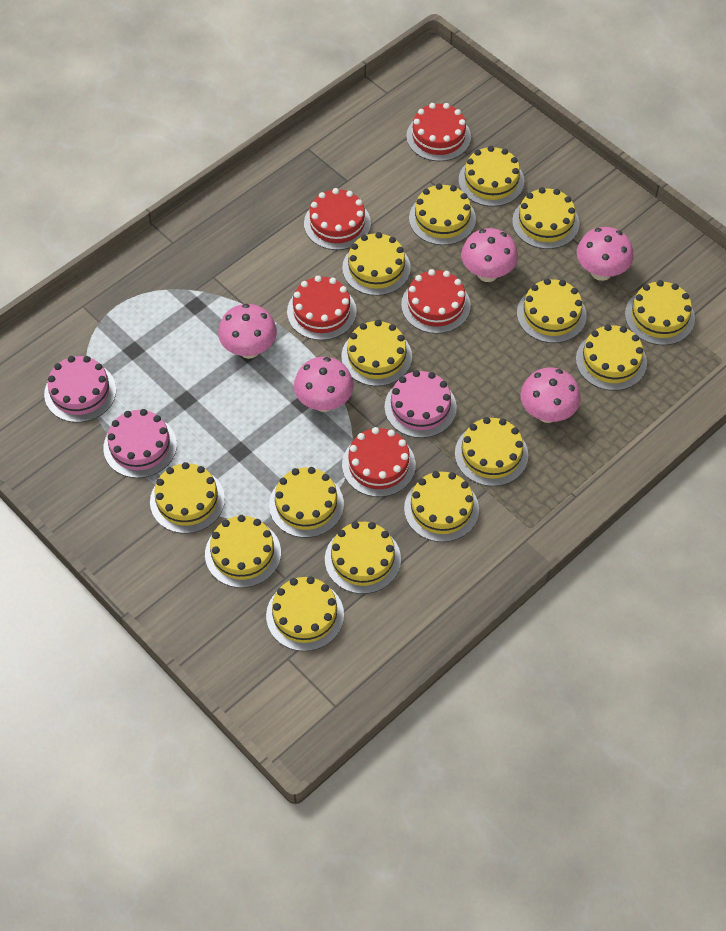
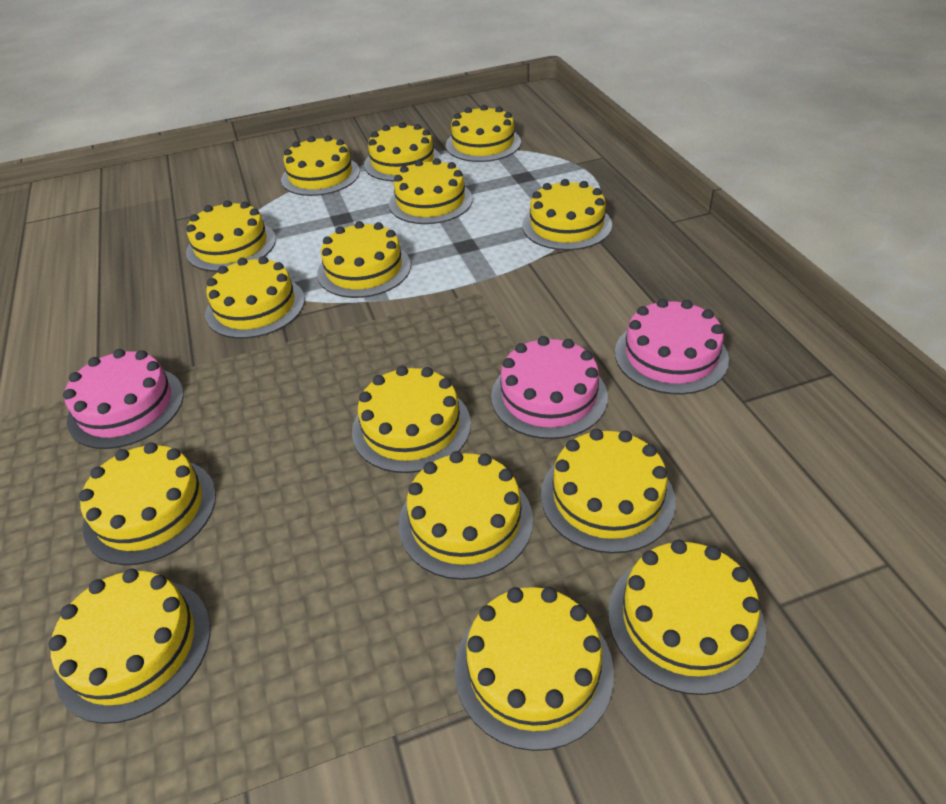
pink mushroom: [218,304,277,359] [294,357,354,412] [461,228,518,282] [521,368,581,423] [577,227,633,281] = 5 -> none = 0
red cake: [287,275,357,340] [304,188,371,250] [342,427,416,497] [401,269,471,334] [406,103,471,161] = 5 -> none = 0

